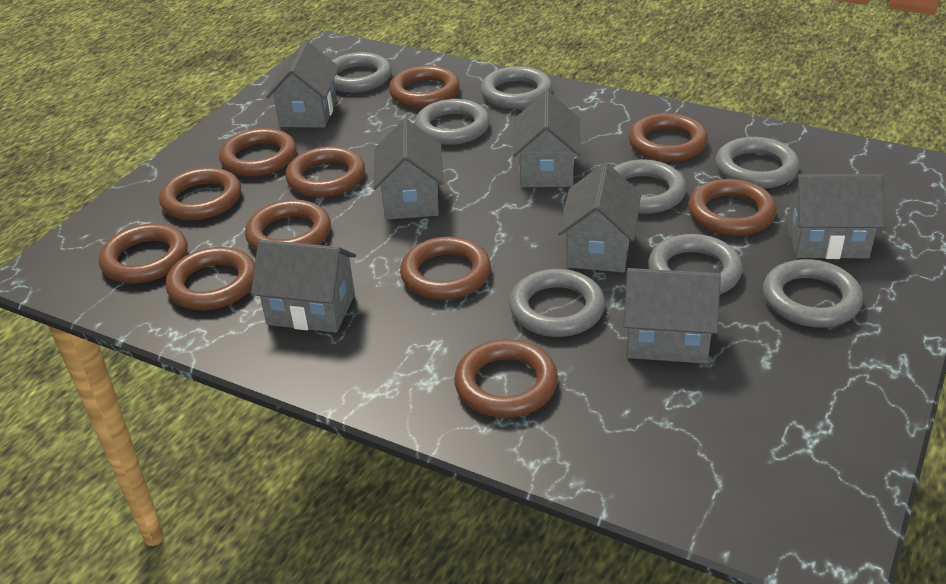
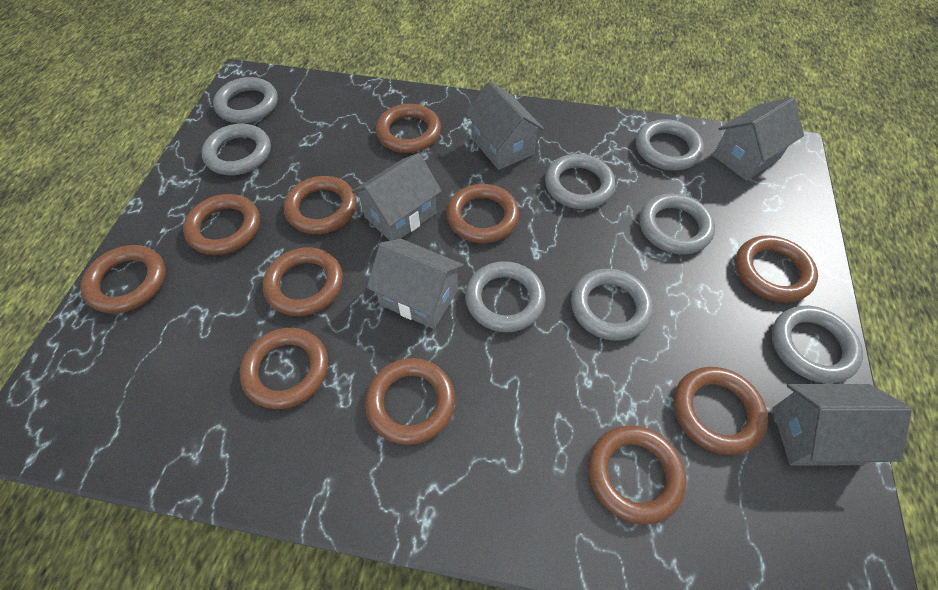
grey house: [251,240,356,333] [266,41,339,128] [373,119,443,220] [512,91,581,187] [558,162,641,272] [623,268,721,364] [787,174,885,259] = 7 -> [352,153,442,241] [367,239,464,329] [465,81,544,170] [713,97,804,181] [772,384,912,465] = 5

